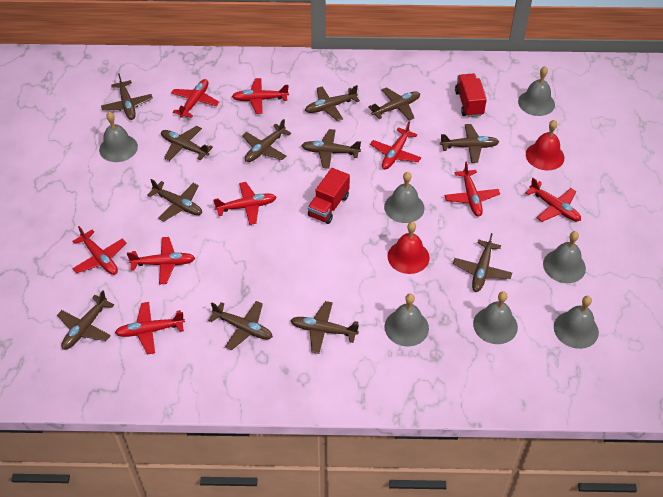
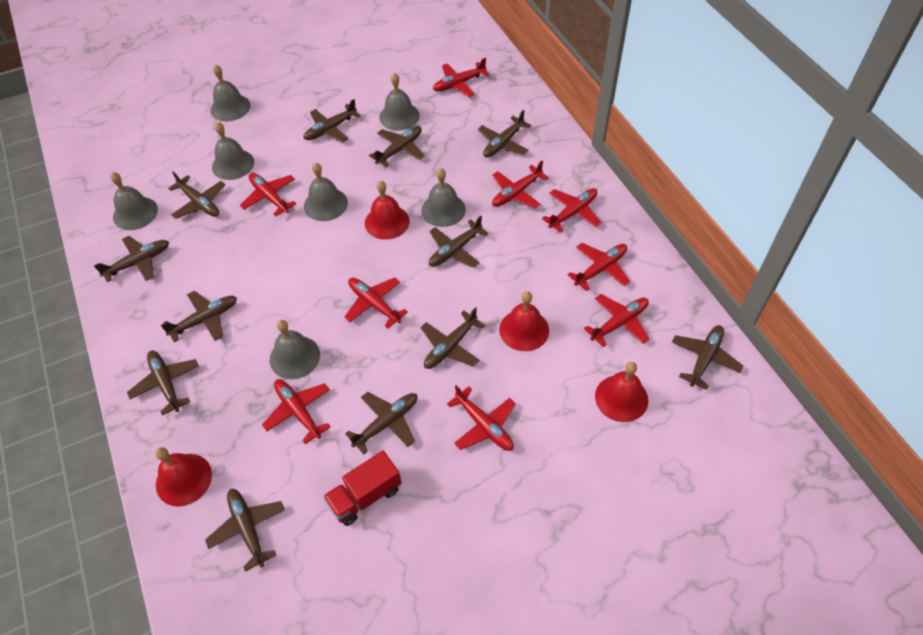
red bell: [388,222,430,274] [526,120,564,170] = 2 -> [155,447,212,507] [365,181,410,240] [499,291,549,351] [595,362,648,422] = 4
red truck: [308,168,350,224] [455,74,487,117] = 2 -> [323,451,402,526] = 1

